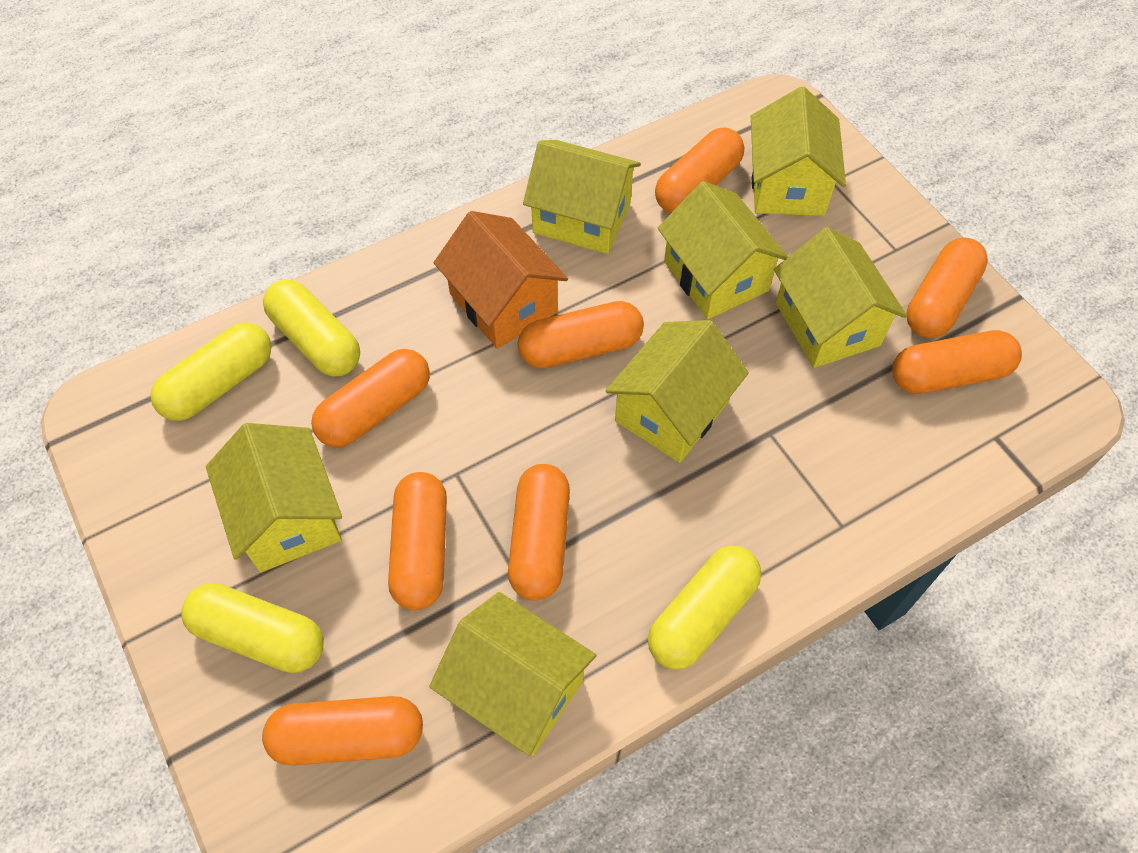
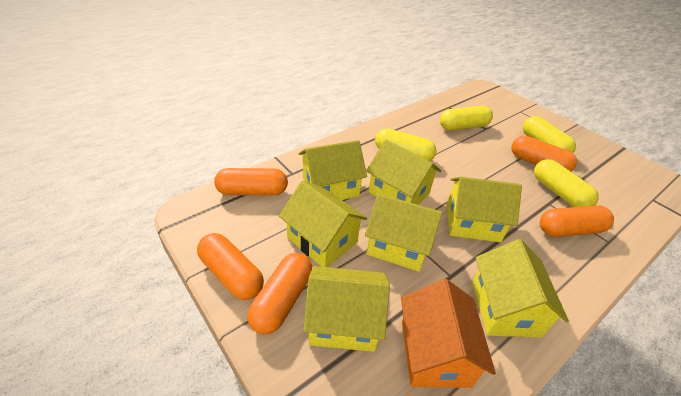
orange capsule: [262,696,423,766] [311,349,430,448] [388,472,447,610] [508,464,570,601] [518,301,644,369] [655,127,744,213] [892,330,1022,394] [906,237,988,338] = 8 -> [197,233,264,300] [214,168,288,195] [247,253,312,334] [511,136,577,171] [540,205,614,237] = 5

